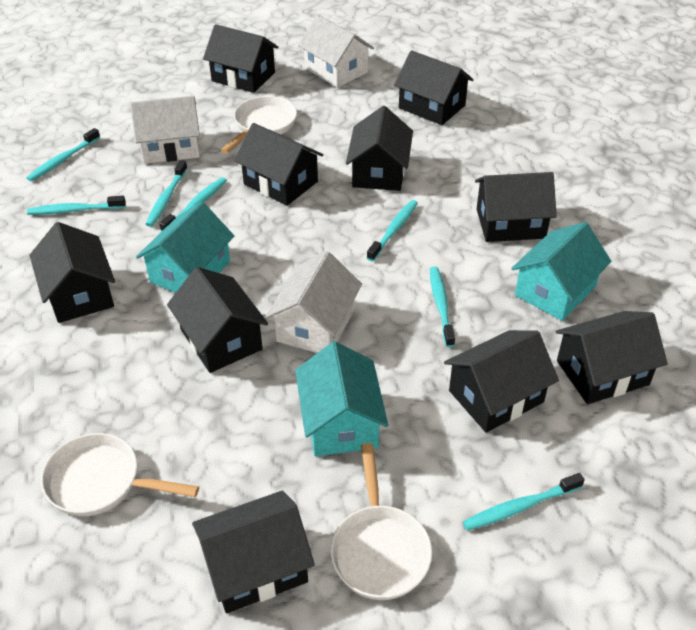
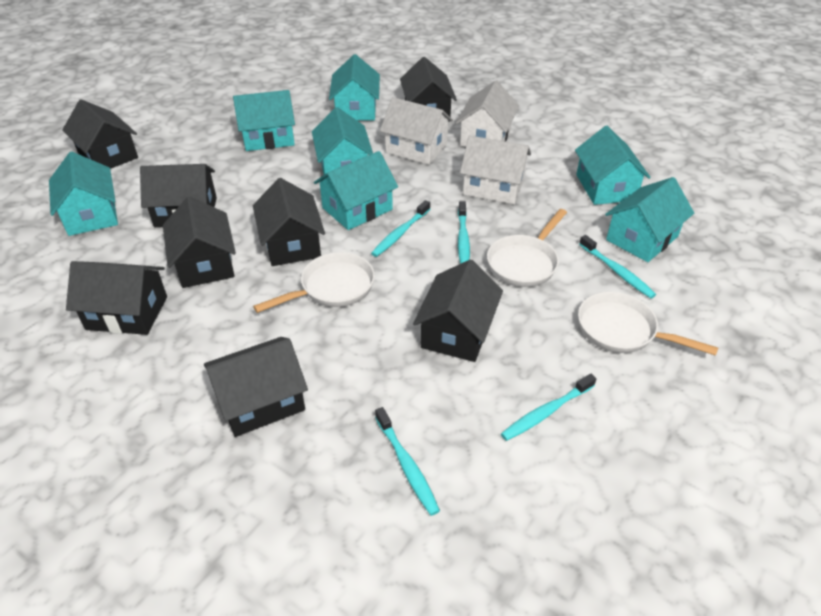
black house: [29,222,115,323] [167,267,268,373] [192,491,315,613] [203,24,278,93] [234,123,323,206] [346,106,413,191] [394,51,473,125] [444,330,559,433] [475,172,557,242] [556,311,668,404] = 10 -> [62,99,138,169] [66,261,167,335] [140,164,217,228] [163,196,236,288] [204,337,308,437] [253,178,325,266] [400,57,457,122] [413,259,503,362] = 8
turquoise house: [136,202,234,293] [295,342,388,456] [511,222,611,321] = 3 -> [49,152,118,236] [233,90,295,151] [312,107,373,175] [314,151,398,230] [329,54,380,121] [575,126,651,205] [605,177,694,262] = 7
turquoise toothbrush: [27,128,100,181] [27,196,126,215] [145,160,187,227] [159,177,227,231] [367,200,418,261] [430,267,455,347] [463,473,585,531] = 7 -> [371,200,430,257] [375,407,440,516] [458,201,470,264] [501,374,596,441] [579,235,656,298] = 5

